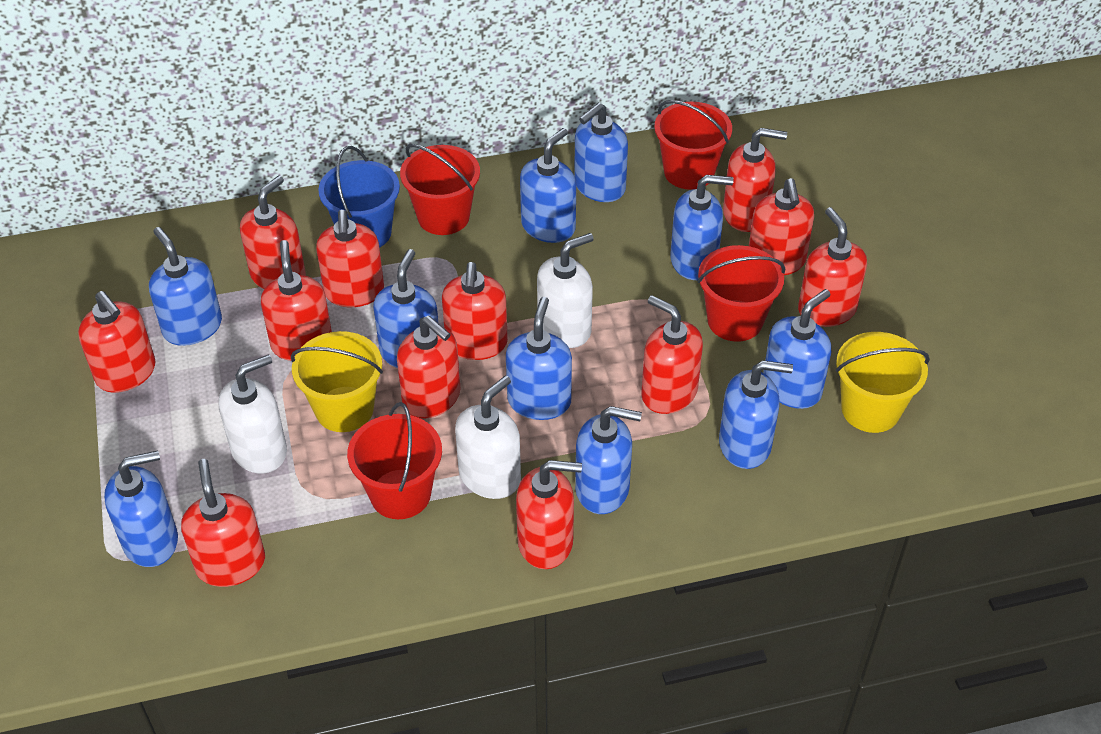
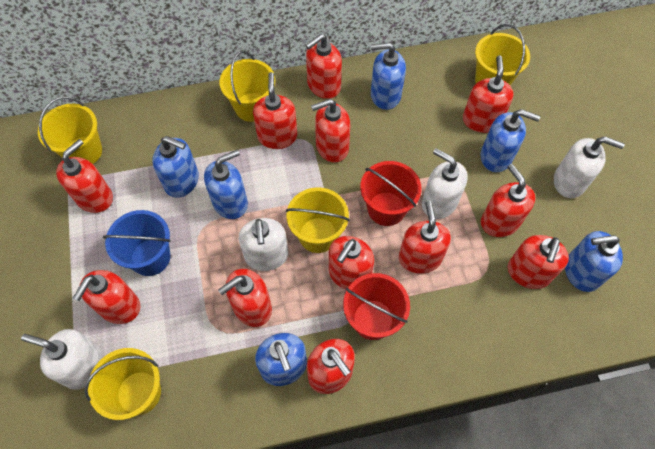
blue soap dispenser: [104,451,178,567] [149,227,222,346] [373,249,439,368] [506,297,572,420] [520,128,576,243] [574,103,628,202] [575,406,642,514] [670,175,734,280] [719,360,793,469] [763,289,831,409] = 10 -> [152,136,199,198] [204,150,248,219] [255,333,307,386] [371,43,406,110] [481,109,541,172] [565,231,623,292] = 6
red bucket: [347,402,442,519] [400,144,480,235] [654,100,732,190] [698,245,785,342] = 4 -> [343,273,410,340] [360,161,422,226] = 2
white soap dispenser: [218,354,287,474] [455,376,521,499] [537,233,594,348] = 3 -> [21,329,102,390] [239,218,288,271] [422,148,468,219] [554,137,625,198] = 4
yellow bucket: [291,331,383,432] [836,332,930,433] = 2 -> [38,96,102,164] [85,348,161,420] [219,51,275,122] [286,187,350,253] [475,24,530,85] = 5

